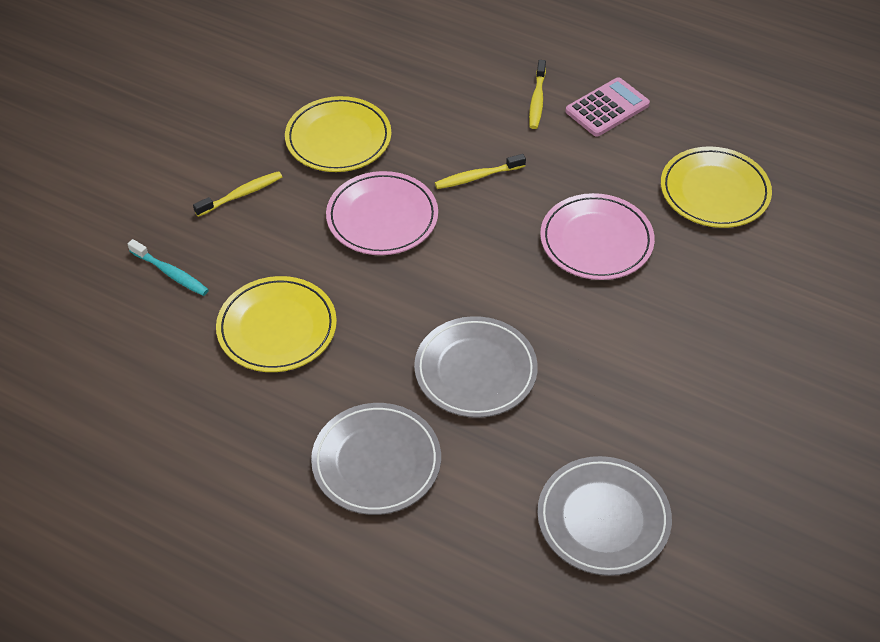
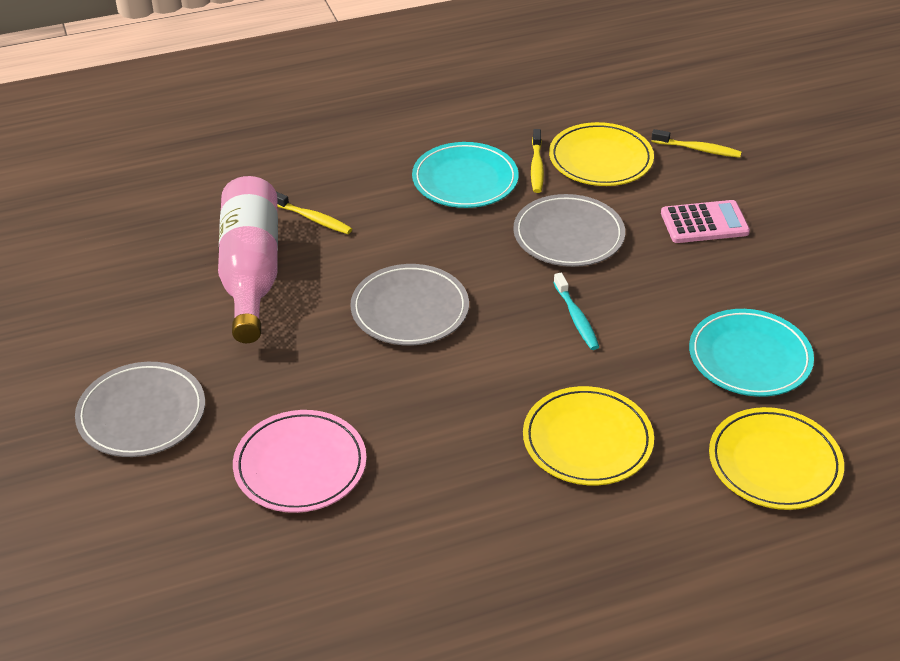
pink bottle: none = 0 -> [218,176,278,343] = 1
pink plate: [326,171,438,255] [540,193,655,280] = 2 -> [233,410,367,513] = 1
turquoise plate: none = 0 -> [412,142,519,208] [689,309,814,397] = 2

